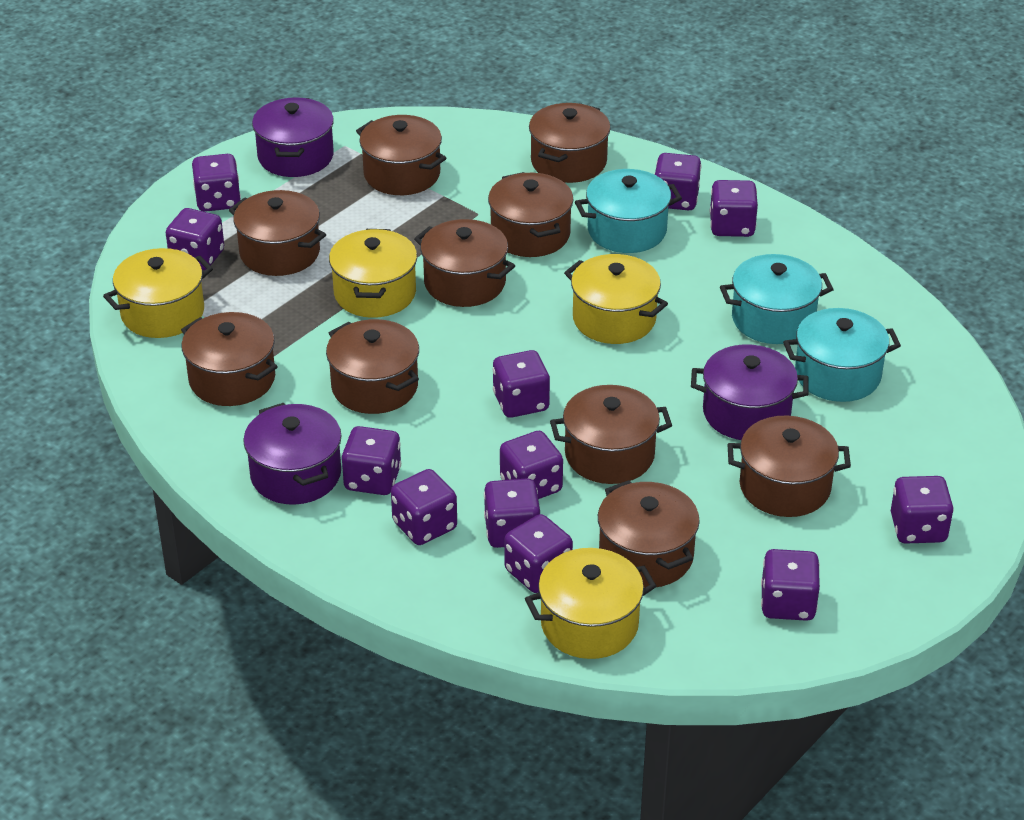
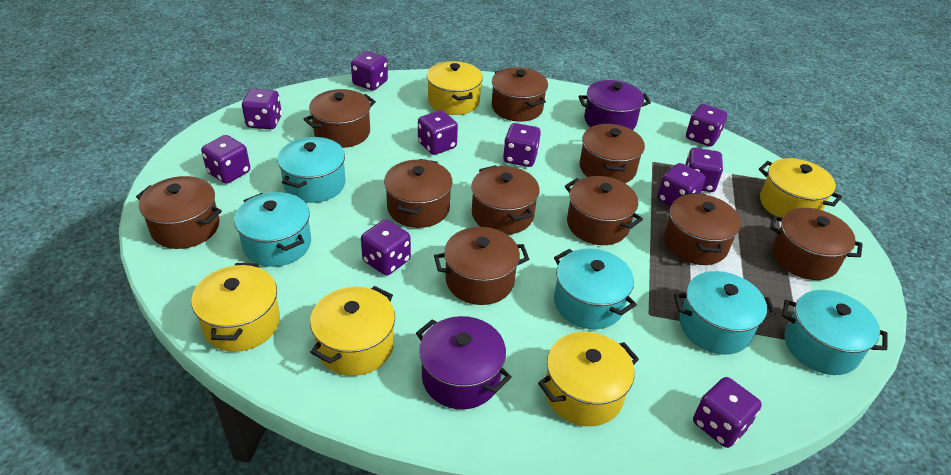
purple dice: [166,208,224,270] [192,154,241,212] [342,426,401,495] [391,469,457,545] [484,478,540,548] [493,350,550,418] [500,431,563,499] [504,514,573,593] [654,153,701,211] [710,180,758,237] [761,549,820,621] [891,476,954,544] = 12 -> [201,135,250,184] [242,89,282,129] [351,51,388,91] [361,219,411,276] [418,110,458,155] [503,123,541,167] [657,163,705,206] [685,148,723,192] [686,104,727,147] [693,377,762,448] = 10
purple pot: [243,403,341,505] [252,97,334,177] [691,345,808,440] = 3 -> [416,316,512,410] [578,80,651,130] = 2
turquoise pot: [575,169,682,253] [720,254,834,344] [783,308,901,402] = 3 -> [234,192,311,267] [277,137,345,203] [554,248,637,329] [674,271,776,355] [782,290,888,375] = 5
yellow pot: [103,248,213,338] [329,229,417,318] [525,548,656,659] [564,254,668,344] = 4 -> [191,263,280,352] [310,286,395,376] [427,61,483,115] [538,332,639,426] [759,158,842,218] = 5

